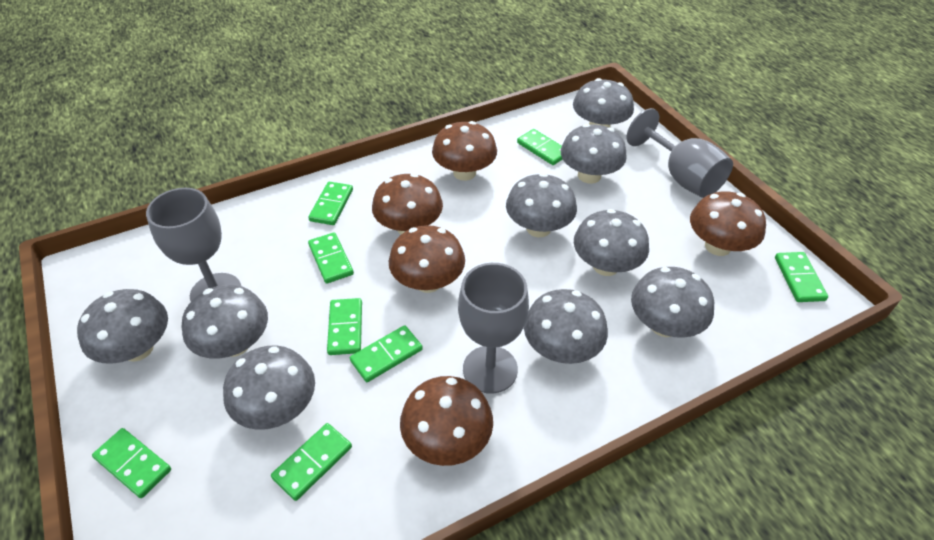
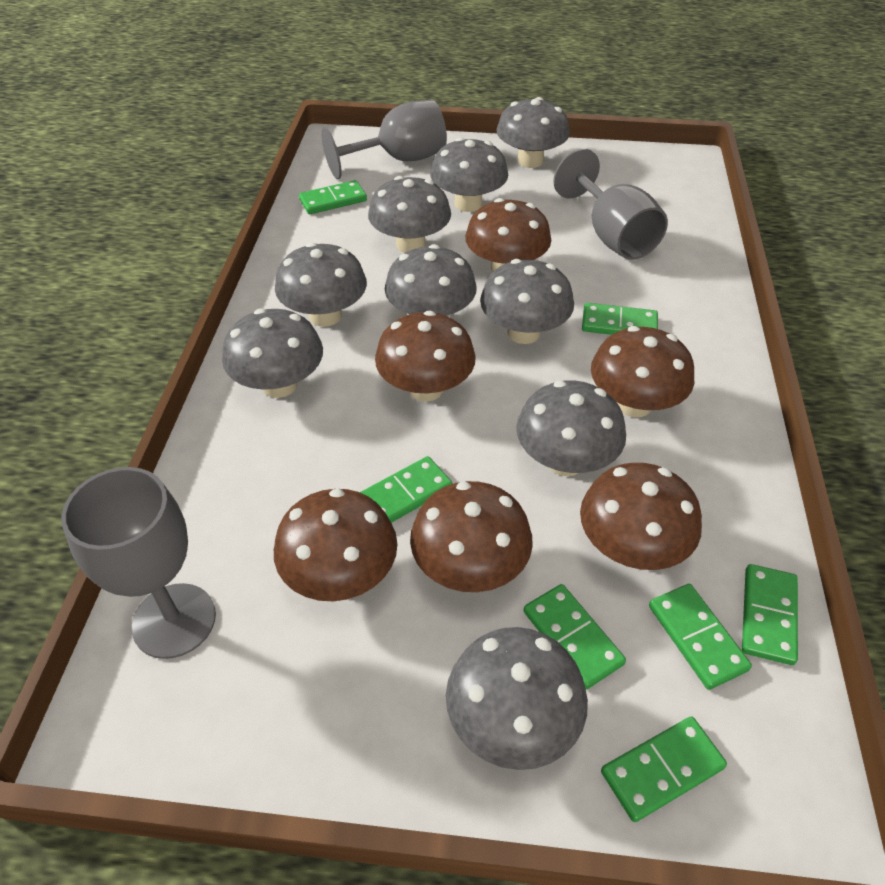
brown mushroom: [372,173,443,235] [389,225,465,293] [400,376,493,466] [432,121,497,181] [690,191,766,256] = 5 -> [274,489,397,601] [375,311,476,402] [410,481,533,592] [465,198,551,273] [580,463,702,570] [591,326,694,417] = 6
green domino: [92,428,171,498] [271,423,352,501] [308,182,353,225] [308,232,354,284] [327,298,362,355] [350,325,423,382] [517,129,563,165] [775,252,828,302] = 8 -> [299,180,367,214] [360,456,452,523] [524,584,626,689] [582,303,658,335] [601,716,727,822] [649,584,752,690] [742,564,798,665] = 7

